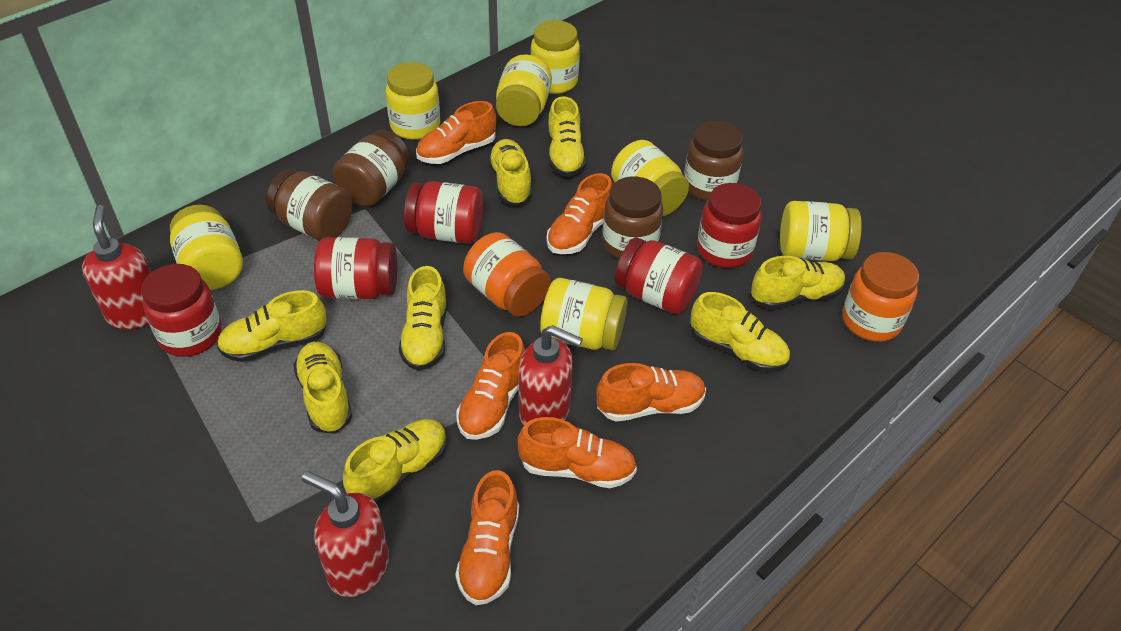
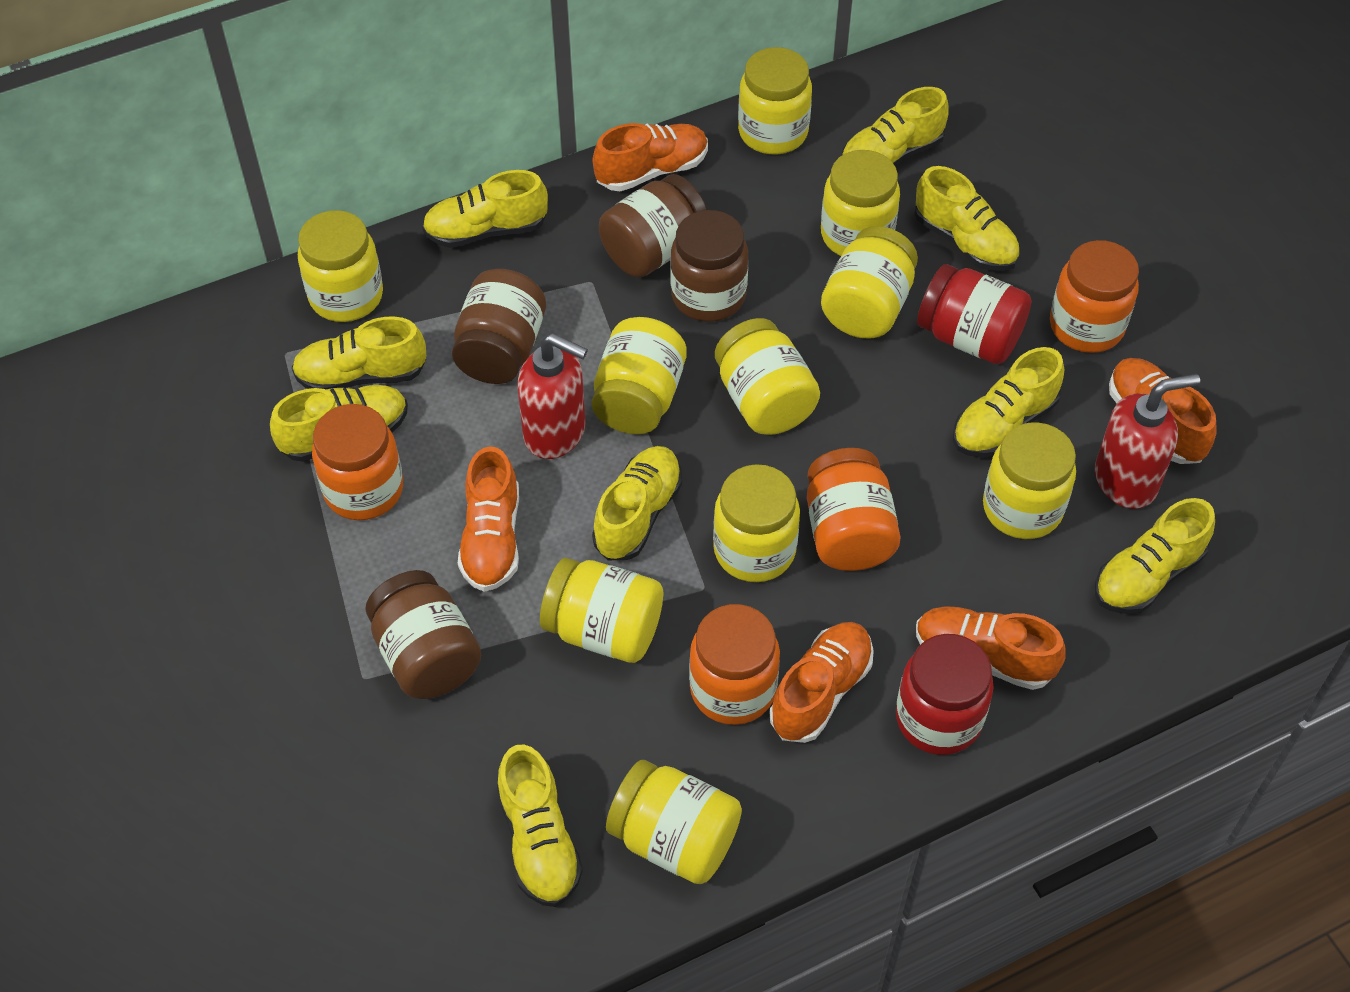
orange jar: [463,232,551,317] [842,252,919,342] = 2 -> [312,404,403,520] [689,604,780,725] [807,448,901,571] [1050,240,1139,353] = 4
orange shoe: [416,101,496,164] [455,470,519,605] [456,332,525,440] [517,417,637,488] [546,173,612,254] [596,363,706,422] = 6 -> [458,446,519,592] [593,123,708,191] [770,622,874,743] [916,606,1065,690] [1109,358,1217,464] = 5
red jar: [141,264,222,357] [314,237,397,299] [404,181,483,244] [615,237,703,314] [697,183,762,268] = 5 -> [896,634,994,755] [917,264,1032,364] = 2
red soap dispenser: [82,205,151,329] [302,471,389,597] [519,325,583,425] = 3 -> [518,333,588,459] [1095,374,1200,509] = 2
yellow jar: [170,205,243,290] [386,62,440,140] [496,54,552,126] [531,20,580,94] [540,278,628,351] [611,140,689,216] [780,201,862,261] = 7 -> [298,210,383,322] [540,558,663,663] [592,317,687,434] [606,760,742,884] [713,464,800,582] [715,318,820,435] [738,47,812,154] [821,150,900,256] [821,226,918,338] [983,422,1076,539] = 10
yellow shoe: [217,290,327,362] [293,342,352,434] [343,419,447,505] [399,266,447,370] [488,139,532,206] [548,96,587,177] [690,292,790,372] [751,256,846,310] = 8 -> [270,385,408,462] [292,316,426,389] [422,170,548,248] [497,744,583,907] [592,446,682,561] [841,87,949,166] [914,166,1020,271] [953,347,1064,458] [1095,498,1215,614] = 9

